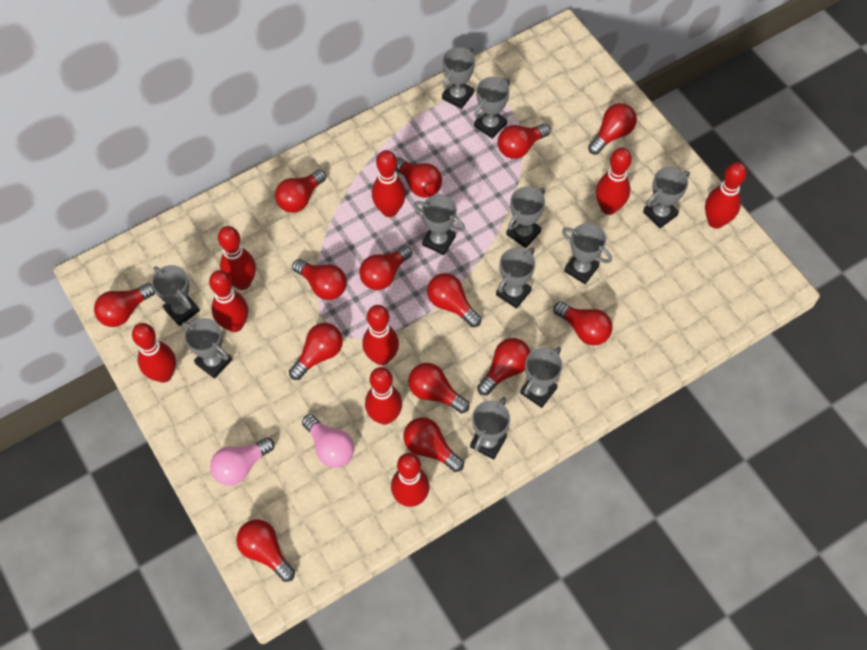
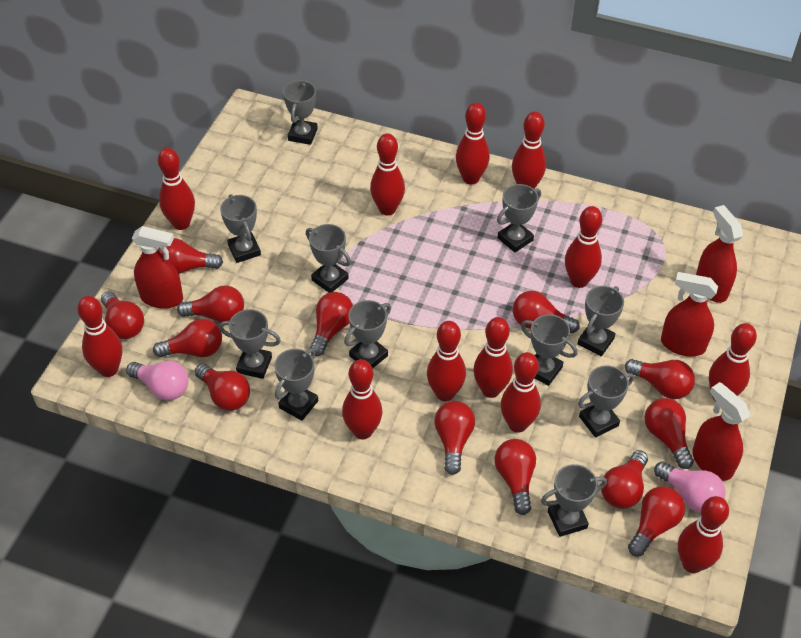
red bowling pin: [132,323,176,383] [209,270,248,332] [218,226,256,290] [362,305,399,365] [365,367,402,425] [372,150,406,217] [391,453,430,507] [596,148,632,215] [705,162,747,229] = 9 -> [77,296,122,377] [158,148,195,230] [342,359,382,439] [370,134,405,216] [427,321,466,401] [456,103,490,185] [473,317,513,398] [501,352,541,433] [512,112,546,189] [565,206,602,288] [678,496,729,573] [709,323,757,401] = 12
red light bulb: [94,283,155,327] [236,519,295,582] [275,169,326,213] [289,323,343,380] [292,259,347,300] [359,245,412,290] [396,157,442,198] [403,417,464,472] [408,363,470,413] [427,273,481,327] [477,338,531,395] [498,124,550,159] [553,302,613,346] [588,103,637,155] = 14 -> [101,291,144,339] [153,319,222,357] [158,238,223,274] [177,285,244,323] [195,364,250,411] [310,292,353,356] [434,401,475,475] [494,439,536,515] [513,291,579,333] [601,450,648,509] [625,359,695,399] [628,486,685,557] [645,398,694,469] = 13
red spray bottle: none = 0 -> [132,226,183,309] [661,272,718,357] [692,382,750,481] [696,205,743,303] = 4

